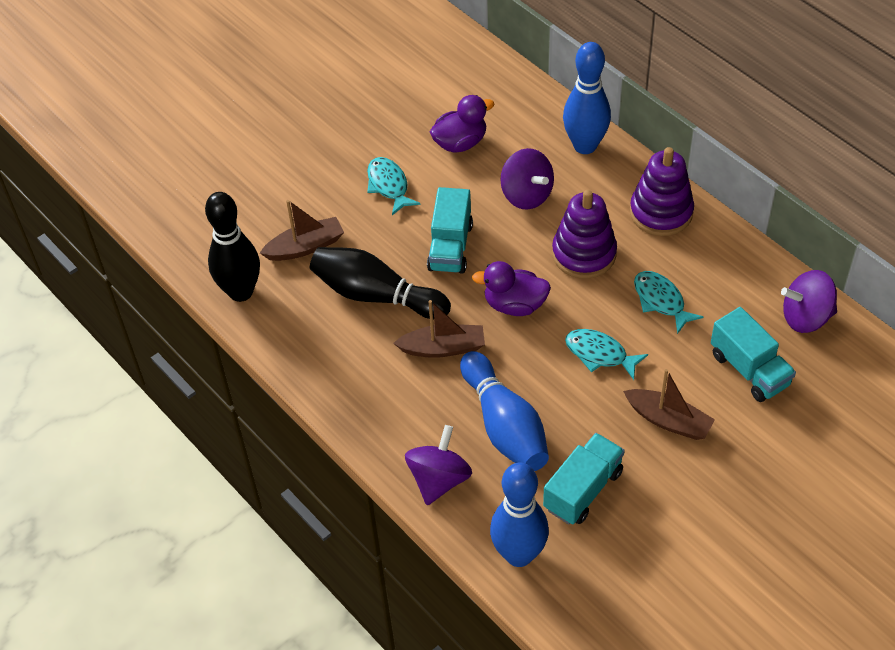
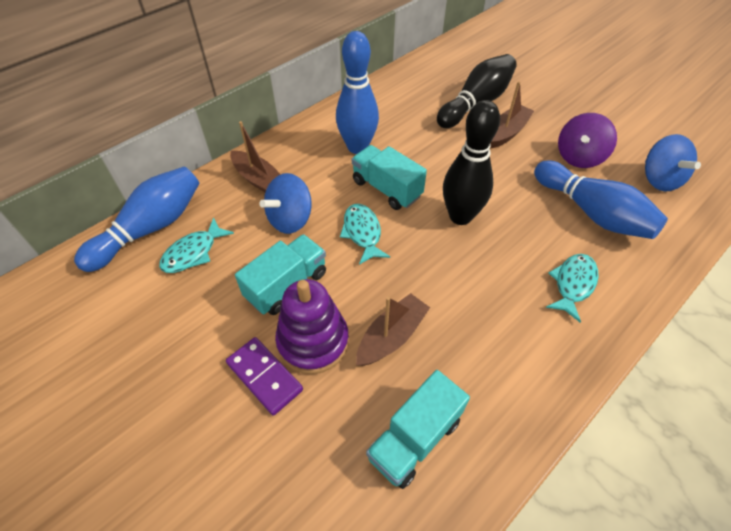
blue spinning top: none = 0 -> [259,173,312,234] [645,134,701,191] = 2
purple domino: none = 0 -> [226,337,303,416] = 1
purple duck: [430,95,494,153] [472,261,551,316] = 2 -> none = 0
purple spinning top: [405,425,472,505] [500,148,554,210] [781,270,837,333] = 3 -> [558,113,617,168] = 1
purple stacking toy: [552,190,617,279] [630,147,694,236] = 2 -> [275,279,349,374] = 1

